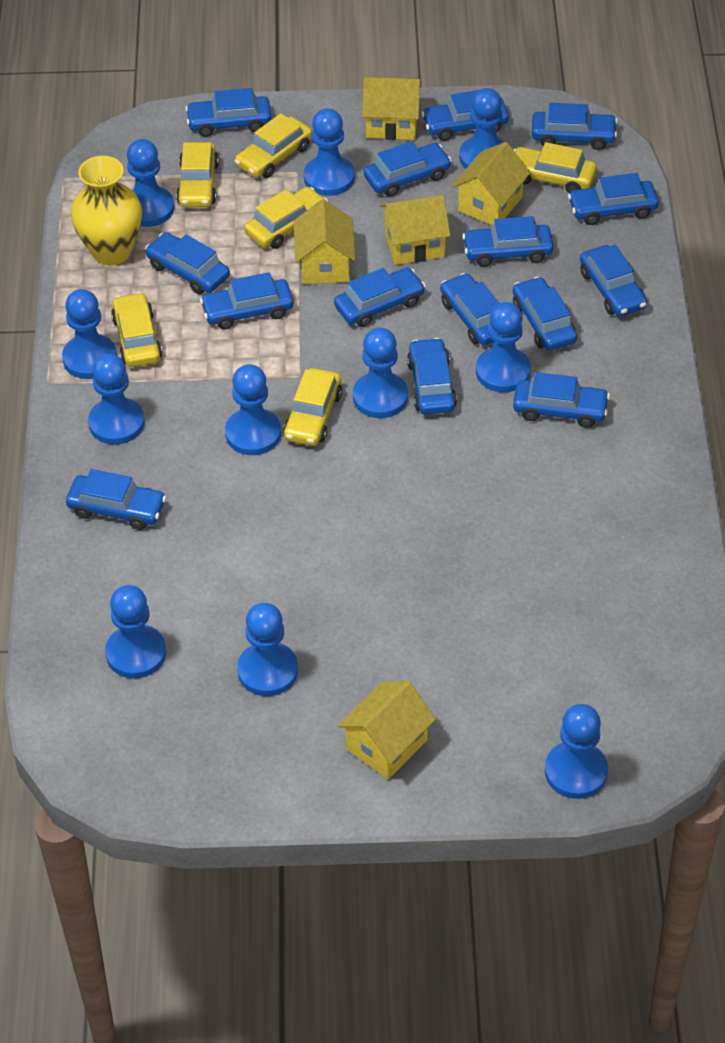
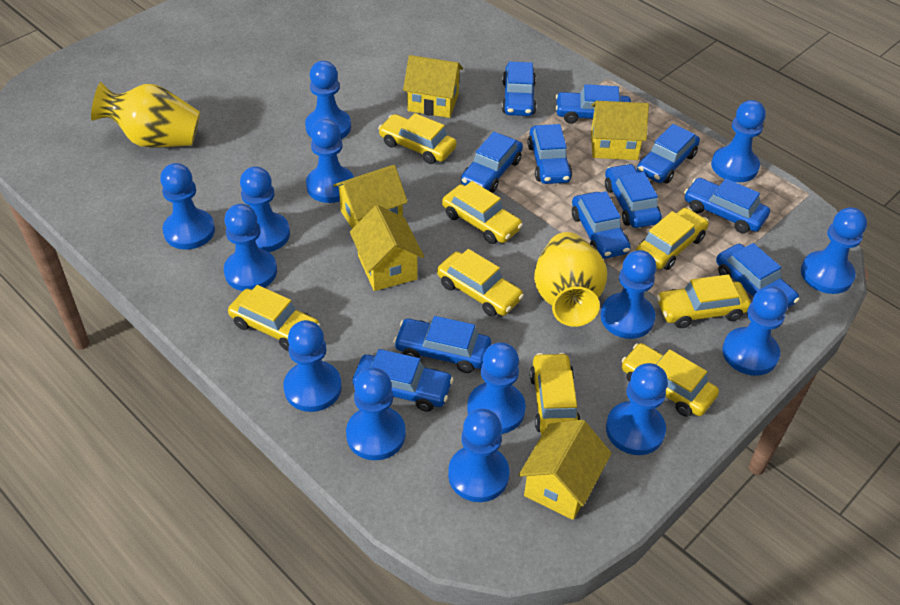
blue car: [66,469,166,530] [145,232,230,294] [185,88,271,137] [200,272,294,330] [334,268,426,327] [364,141,452,197] [407,338,457,414] [421,90,509,141] [440,273,499,346] [462,216,554,267] [513,277,577,351] [513,372,610,428] [532,103,618,150] [568,173,659,225] [580,245,647,317] = 15 -> [353,349,454,412] [394,316,491,373] [461,132,523,193] [502,61,536,116] [527,124,572,184] [555,84,631,124] [572,191,631,259] [605,163,662,228] [637,124,700,184] [684,178,770,234] [716,243,800,308] = 11
blue pawn: [62,289,117,379] [88,354,145,445] [105,585,166,678] [127,139,174,227] [225,364,281,455] [237,603,298,696] [304,108,355,196] [353,327,408,418] [459,88,504,169] [476,302,531,392] [545,704,608,799] = 11 -> [160,163,215,250] [224,204,277,291] [240,166,290,252] [284,320,342,412] [305,61,351,139] [306,119,354,203] [346,368,406,460] [448,409,509,502] [467,342,526,434] [600,250,657,339] [606,363,668,455] [711,100,766,182] [722,286,788,376] [801,207,867,294] = 14
yellow car: [111,292,162,367] [176,142,219,207] [235,113,312,178] [244,187,328,249] [283,368,342,446] [514,142,597,193] = 6 -> [228,285,320,351] [378,113,457,164] [437,249,524,317] [442,181,523,244] [530,353,581,435] [621,343,719,417] [636,208,709,270] [657,274,751,328] = 8
yellow vase: [71,156,142,265] = 1 -> [91,82,200,148] [534,232,608,327] = 2

